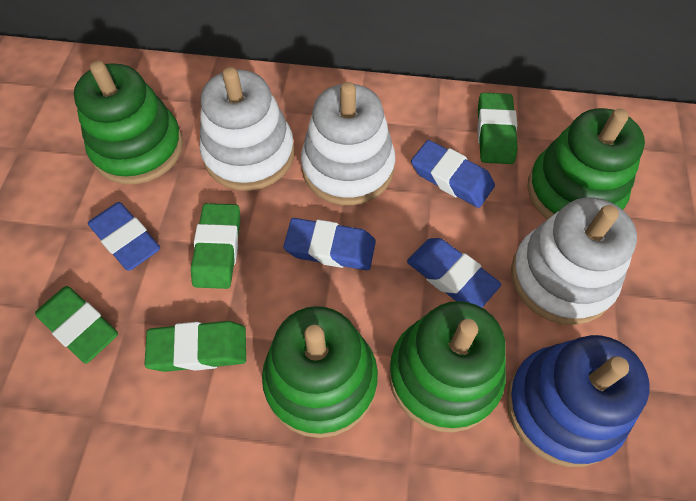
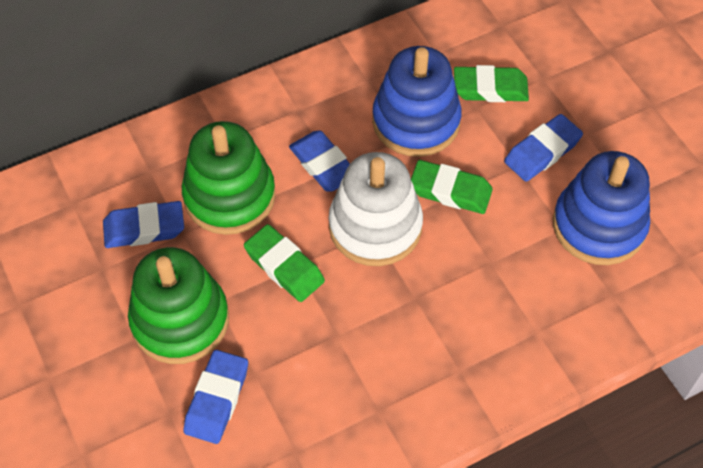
blue stacking toy: [506,335,650,467] = 1 -> [372,46,462,157] [553,151,650,265] = 2
green eraser: [35,286,118,364] [144,321,246,372] [191,203,240,289] [477,93,518,164] = 4 -> [244,224,325,302] [411,160,493,214] [454,65,529,102] = 3
green stacking toy: [74,61,183,184] [262,306,378,438] [389,301,506,433] [527,108,645,220] = 4 -> [128,247,229,364] [182,121,276,235] = 2
white stacking toy: [200,67,295,191] [301,82,395,205] [511,197,637,325] = 3 -> [329,152,423,266] = 1

